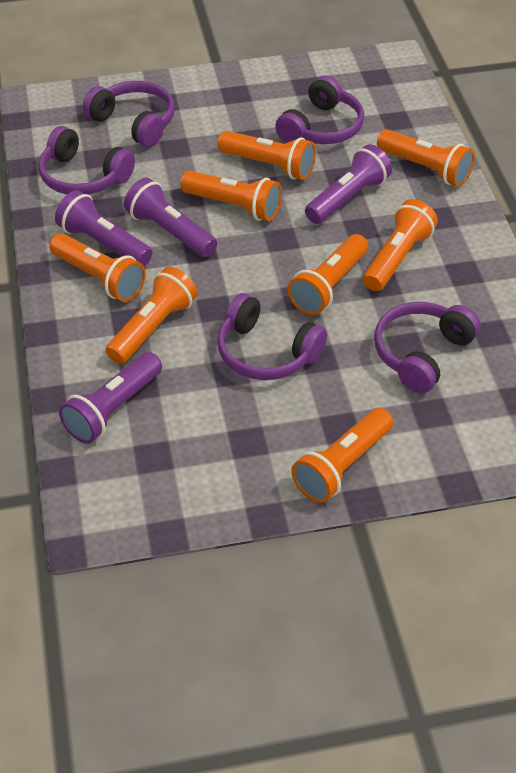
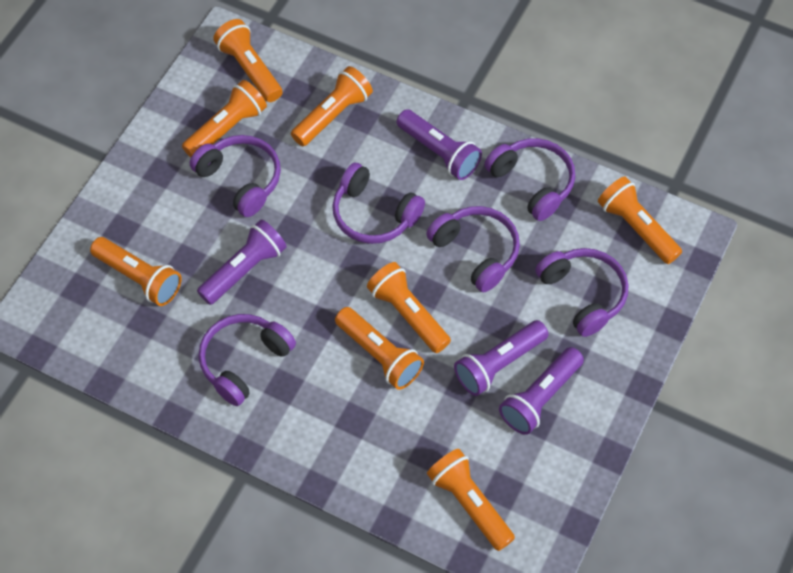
purple headphones: [39,126,135,195] [83,81,175,147] [217,293,327,380] [275,76,364,144] [374,302,481,393] = 5 -> [190,135,281,217] [199,314,296,406] [332,163,425,244] [426,206,520,292] [484,138,575,221] [535,248,628,337] = 6

